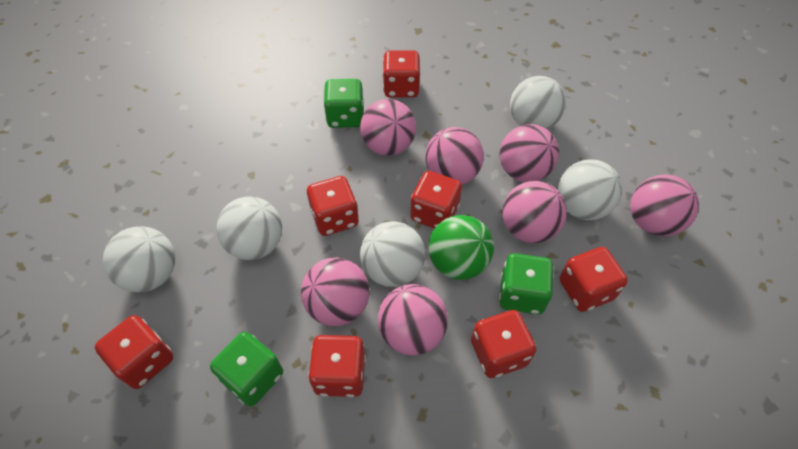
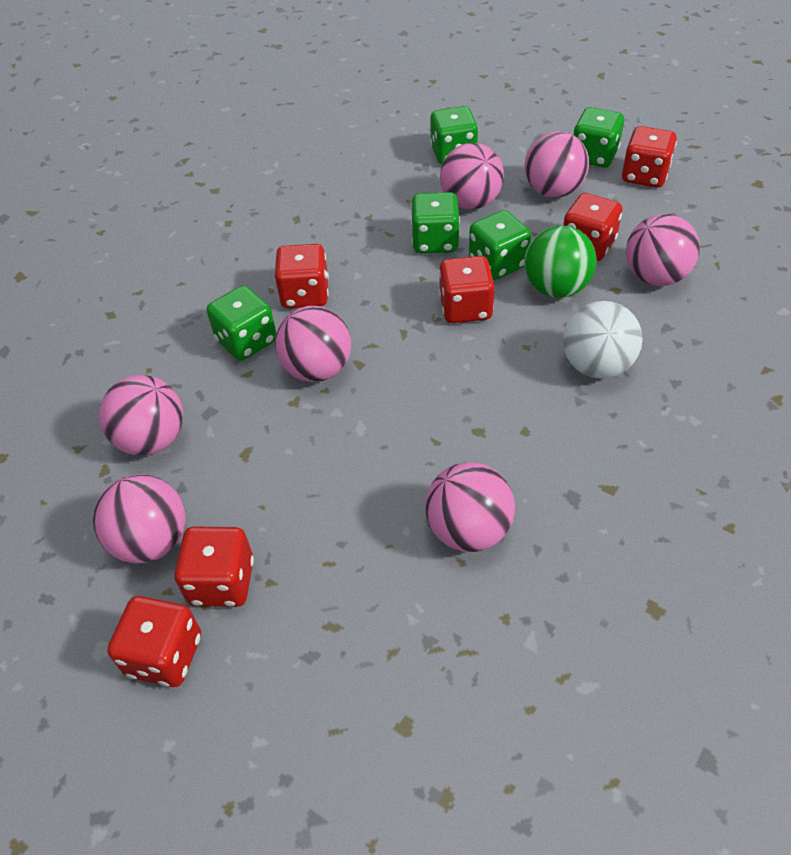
green dice: [210,332,283,406] [324,79,364,128] [499,253,554,314] = 3 -> [207,285,276,361] [411,192,460,253] [430,106,478,164] [469,210,531,280] [574,107,624,168] = 5
red dice: [95,315,173,389] [307,176,359,236] [308,335,366,397] [383,50,421,98] [410,171,462,229] [471,310,536,378] [560,247,628,312] = 7 -> [107,596,201,687] [174,526,254,607] [275,244,329,308] [439,256,495,323] [563,193,622,261] [622,126,677,188] = 6
white ball: [103,226,175,292] [217,197,282,260] [360,221,425,287] [510,76,566,129] [558,159,622,220] = 5 -> [563,301,643,379] = 1

